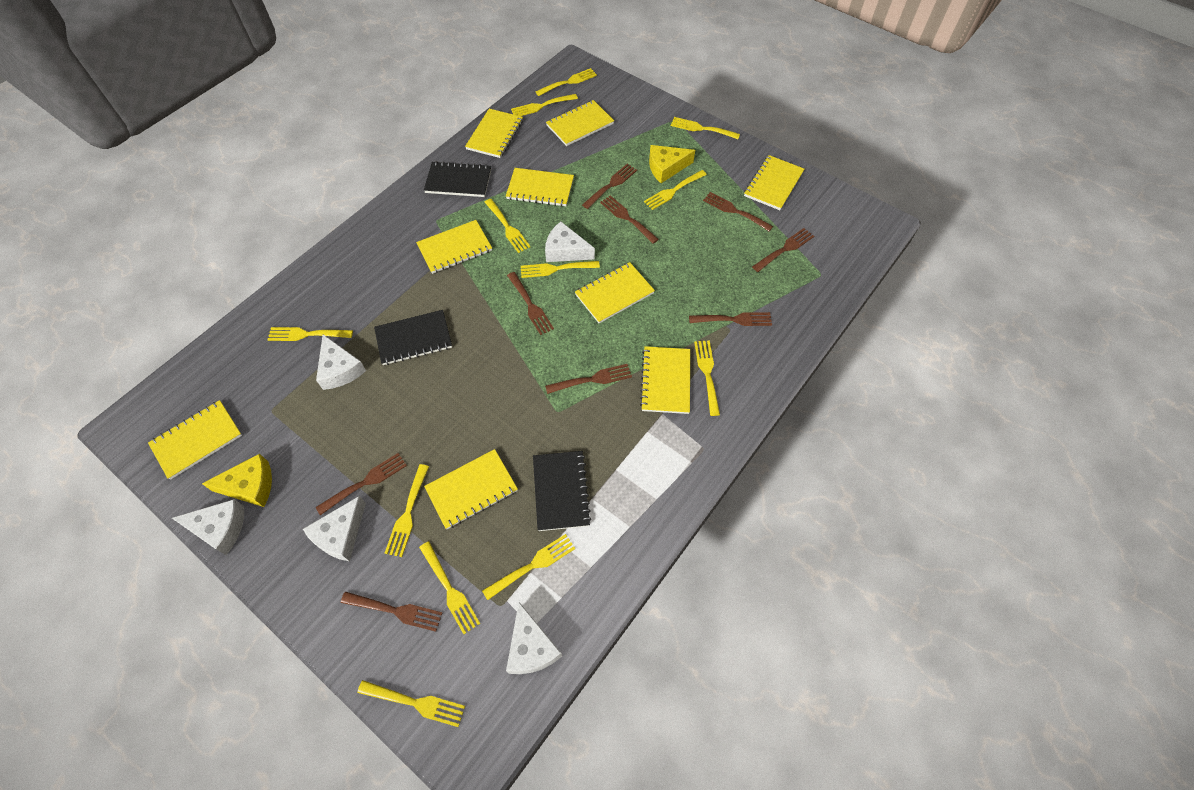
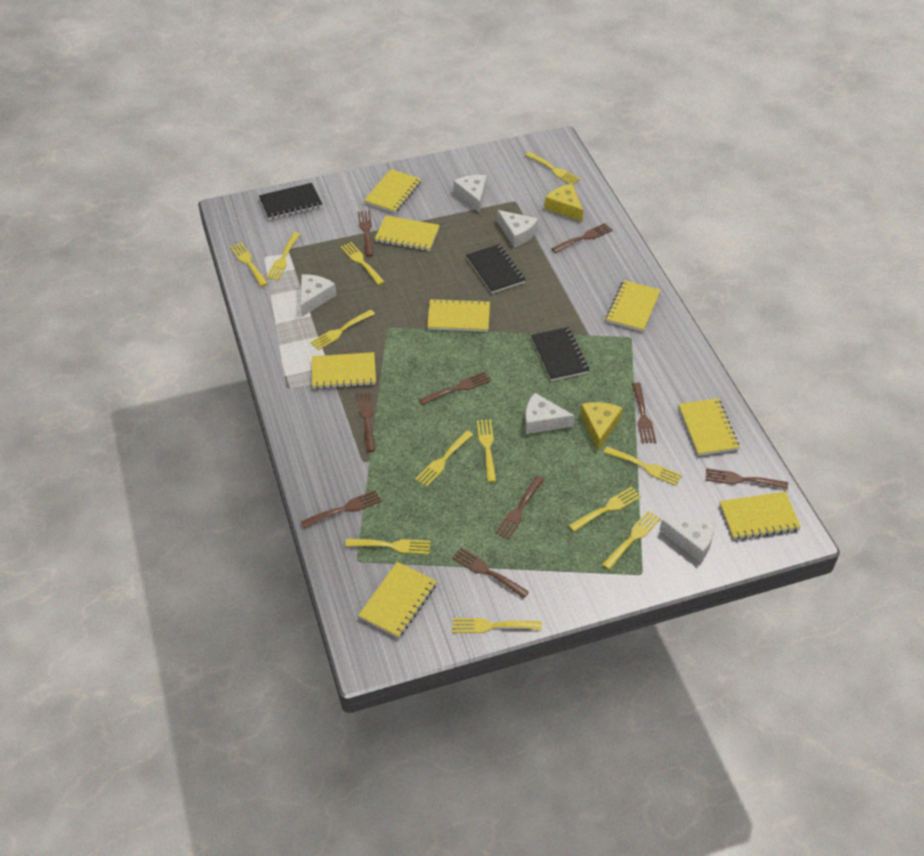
yellow notebook: [148,400,242,480] [416,220,492,274] [424,449,518,529] [465,109,523,158] [506,168,574,207] [546,100,614,146] [575,262,655,323] [640,346,690,414] [744,155,804,210] = 9 -> [312,352,376,389] [358,562,437,638] [364,169,421,213] [375,215,440,251] [427,298,490,332] [606,280,661,332] [678,398,739,456] [719,492,801,540] = 8

